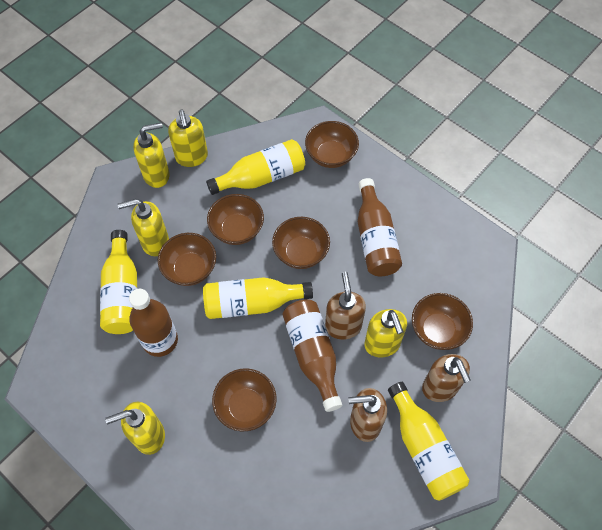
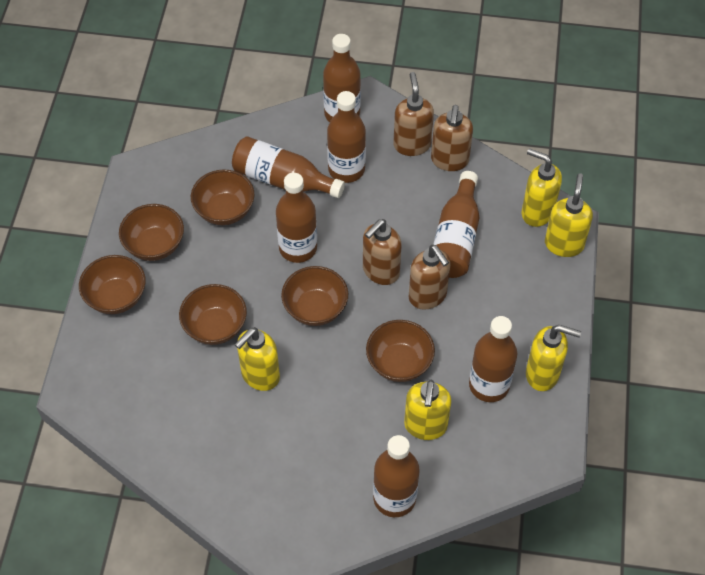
brown bottle: [129,289,178,357] [283,299,342,412] [358,178,402,276] = 3 -> [232,136,345,198] [276,173,317,263] [323,34,361,122] [327,91,366,183] [373,435,419,517] [433,171,480,278] [469,316,517,402] = 7
brown soap dispenser: [325,272,366,340] [348,388,387,442] [422,354,471,402] = 3 -> [363,219,402,285] [393,72,434,156] [409,245,451,310] [431,105,473,171] = 4
yellow bottle: [100,230,137,334] [203,277,313,319] [206,139,305,195] [388,382,469,501] = 4 -> none = 0

